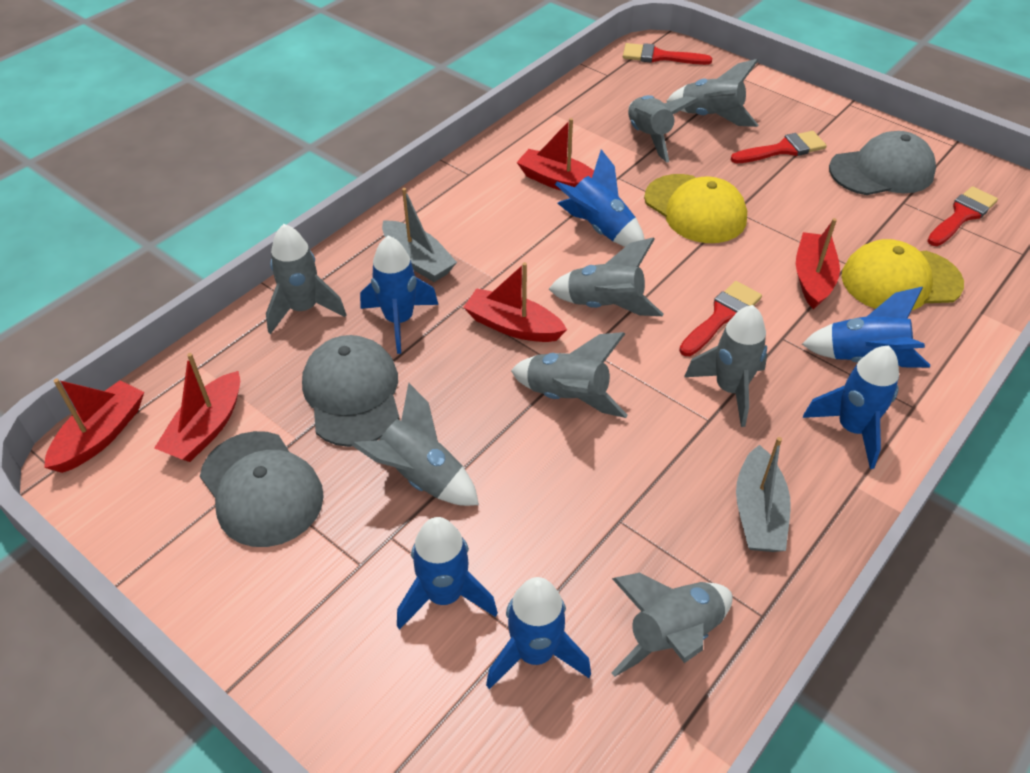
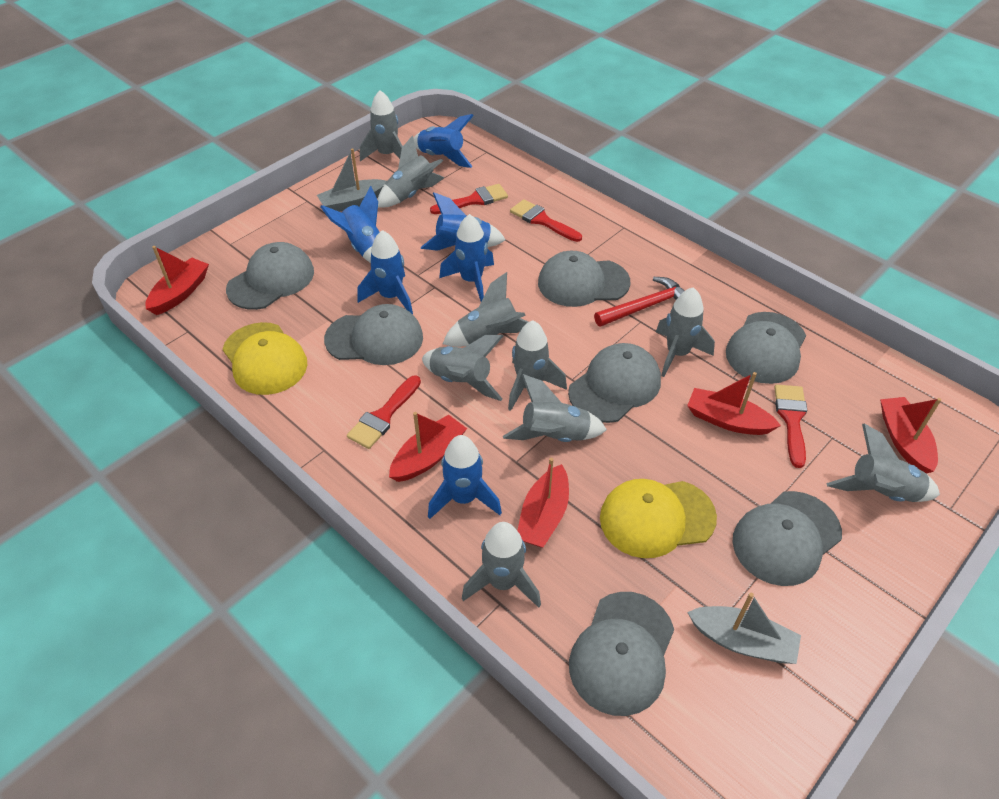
grey cap: [200,431,324,547] [302,335,400,447] [829,131,936,195] = 3 -> [226,242,314,310] [324,304,423,365] [538,251,630,307] [568,343,661,423] [569,592,674,716] [726,312,806,384] [733,491,842,586] = 7
grey rocket: [266,224,347,334] [352,383,479,506] [511,332,628,418] [549,237,663,316] [611,573,732,677] [628,95,699,162] [667,59,758,127] [684,305,767,427] = 8 -> [360,90,403,161] [378,135,444,208] [422,335,503,401] [443,272,528,347] [462,522,541,608] [503,374,607,442] [508,320,567,411] [656,287,715,377] [827,424,940,502] = 9
red hammer: none = 0 -> [594,277,684,327] = 1

